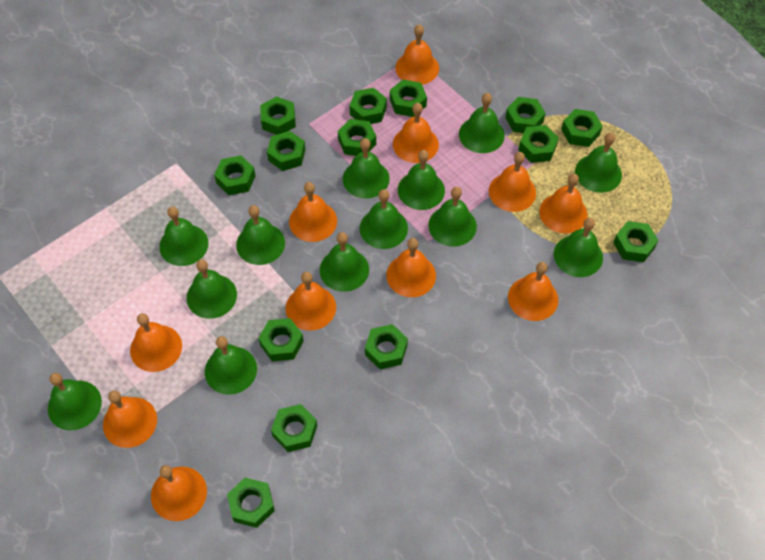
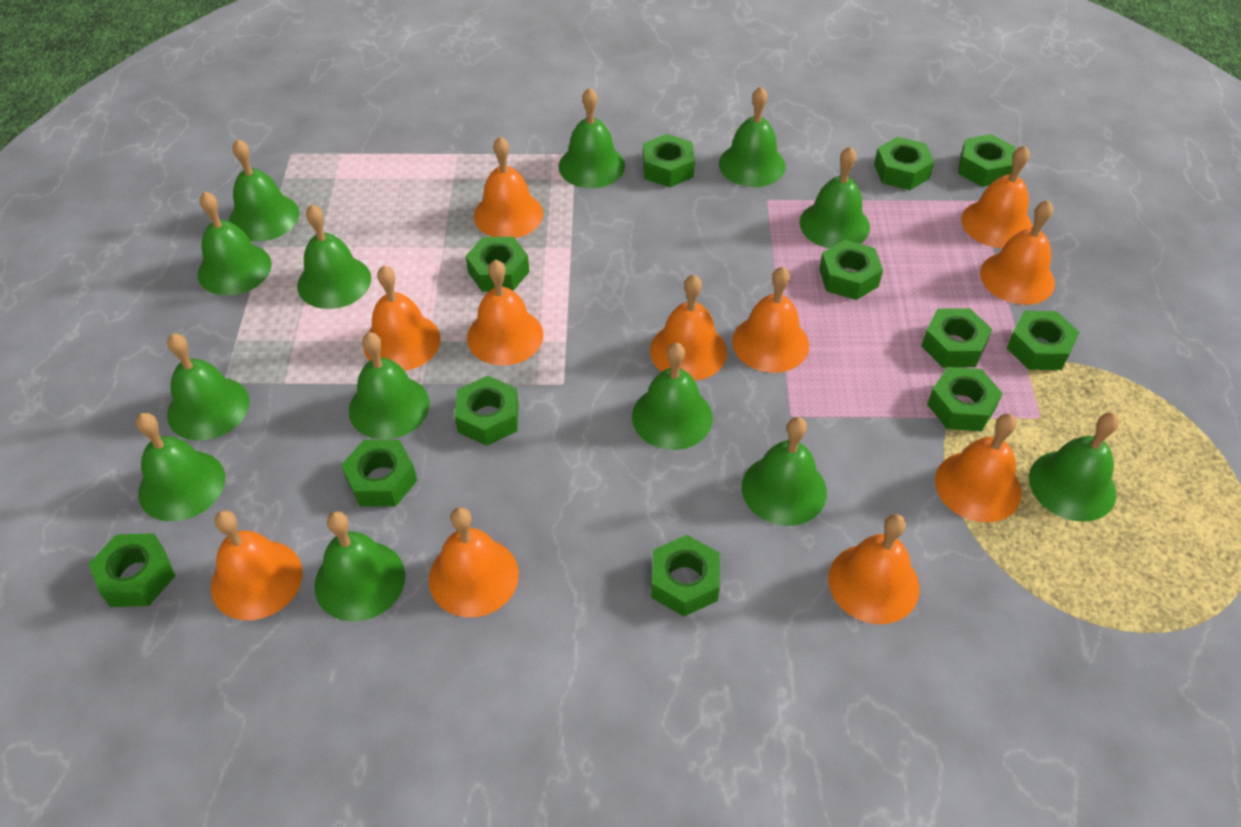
green nut: [214,155,255,195] [227,478,275,528] [258,318,304,362] [260,96,296,135] [267,131,306,171] [271,404,317,452] [338,119,376,156] [349,88,387,124] [365,324,408,369] [390,80,427,117] [505,97,546,133] [518,125,559,163] [561,109,603,147] [613,221,659,262] = 14 -> [89,533,175,607] [341,440,418,506] [455,376,519,446] [466,237,530,292] [643,134,695,187] [651,535,720,616] [819,240,883,300] [874,137,934,190] [921,308,992,368] [927,367,1003,431] [958,134,1016,187] [1007,311,1079,370] = 12

